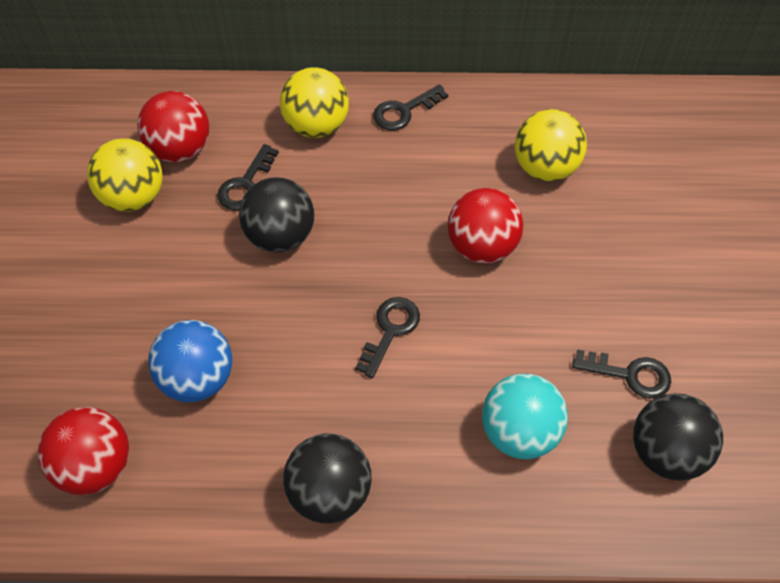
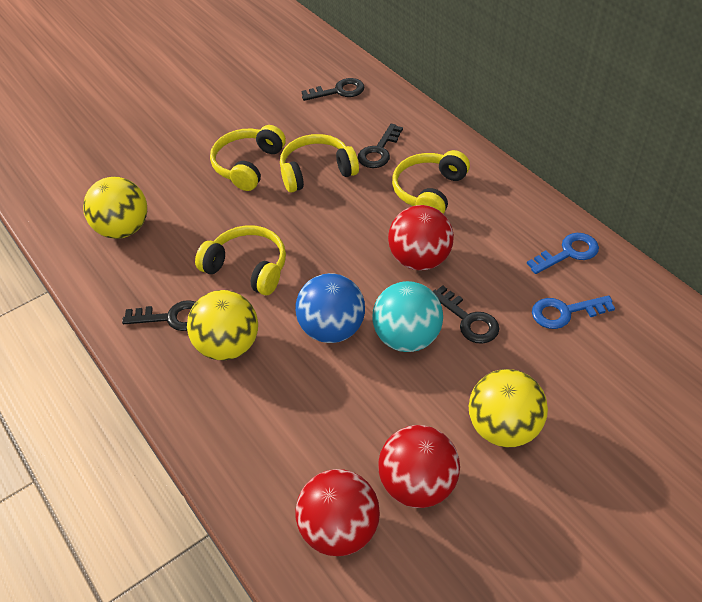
black ball: [239,177,314,253] [283,434,371,523] [633,393,723,481] = 3 -> none = 0
blue key: none = 0 -> [527,233,599,274] [532,295,615,329] = 2
yellow headphones: none = 0 -> [195,225,286,295] [210,125,286,191] [280,134,359,193] [392,150,470,214] = 4

